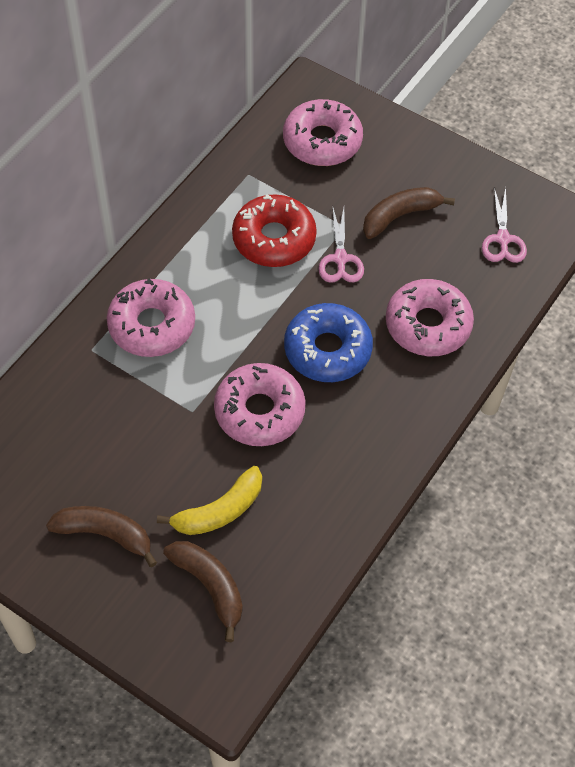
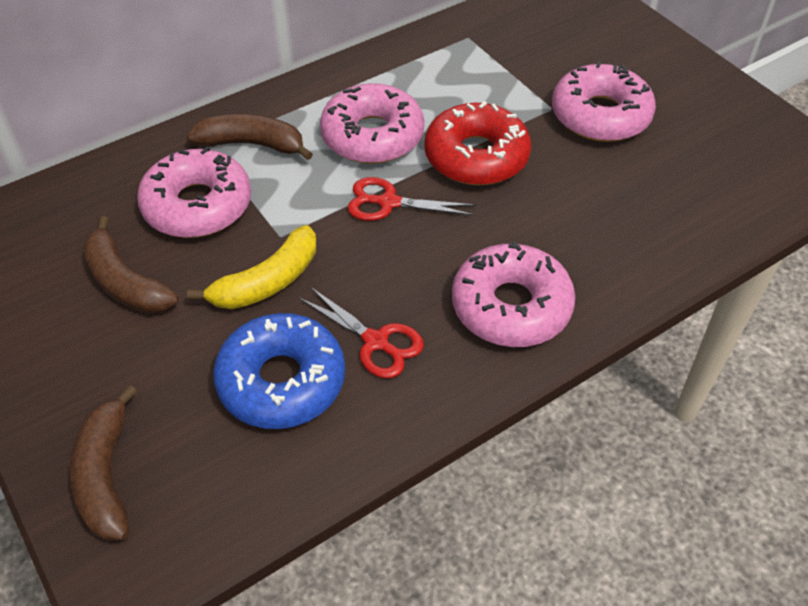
pink scissors: [318,208,364,283] [482,187,527,263] = 2 -> none = 0
red scissors: none = 0 -> [298,287,424,379] [347,177,476,221] = 2

